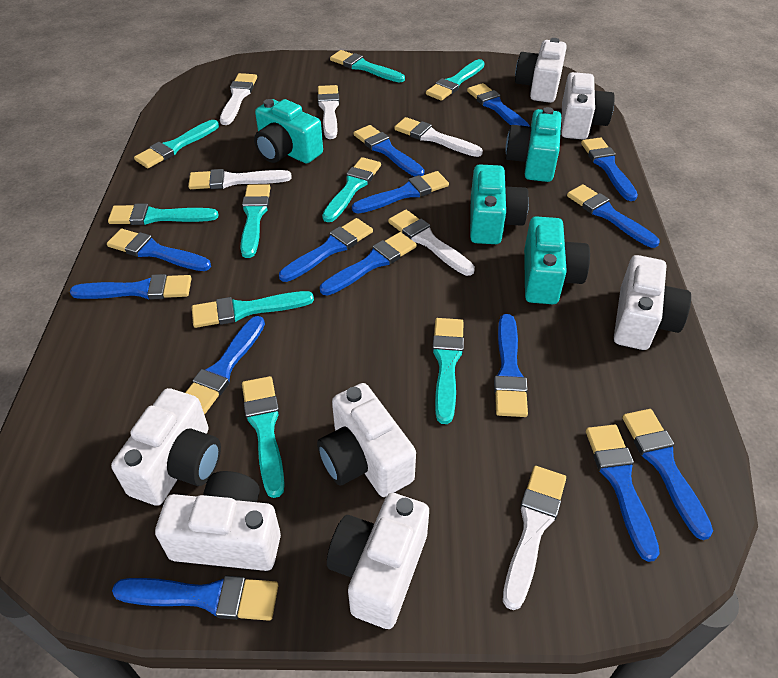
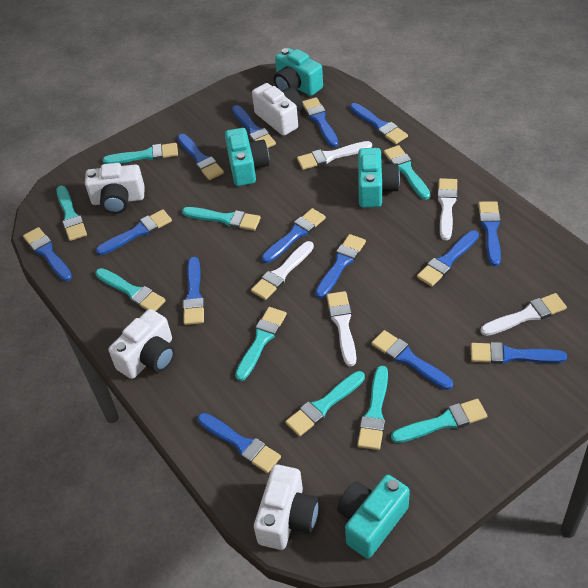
white brush: [188,169,292,189] [220,73,257,125] [317,85,340,139] [388,210,475,276] [394,117,483,157] [503,466,566,610] = 6 -> [251,241,314,300] [297,141,372,170] [327,291,356,366] [437,178,458,240] [480,293,567,336] = 5
white camera: [111,388,221,506] [155,471,281,571] [317,383,416,497] [327,493,429,629] [515,38,567,103] [561,72,615,139] [614,255,691,350] = 7 -> [85,163,145,214] [108,309,175,379] [252,83,303,136] [254,464,319,550] = 4

